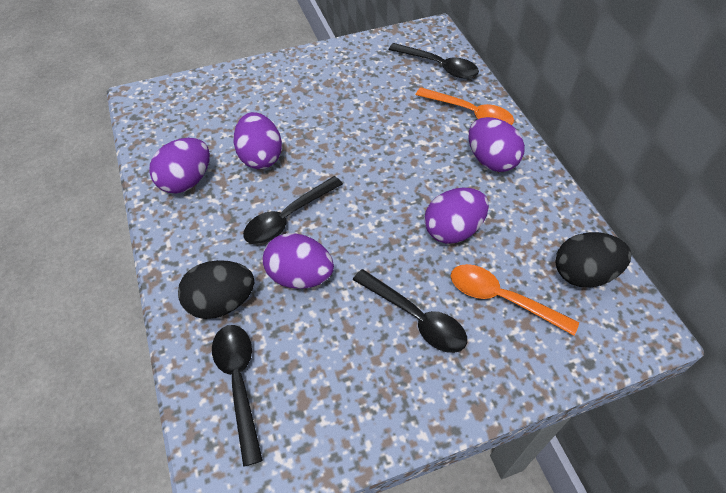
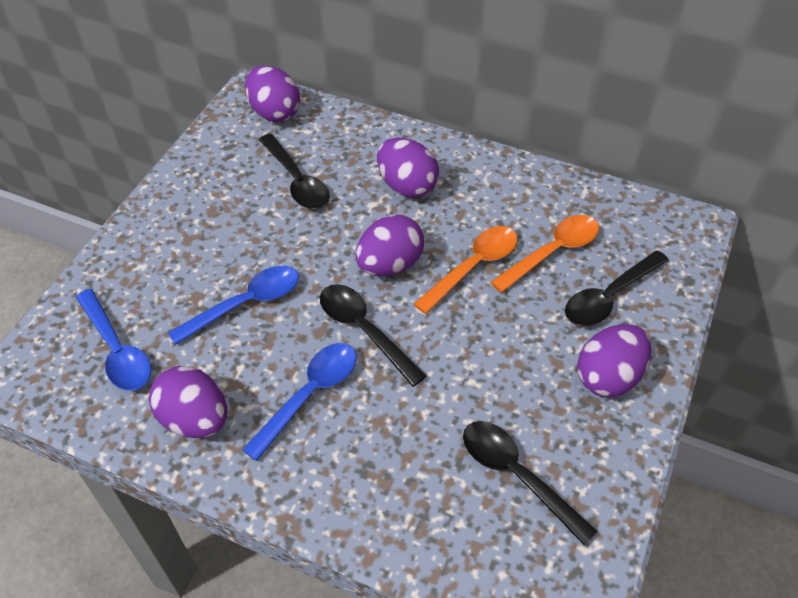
black egg: [178,260,255,319] [556,232,631,287] = 2 -> none = 0
blue spoon: none = 0 -> [76,289,151,391] [168,266,299,345] [242,343,357,461] = 3

